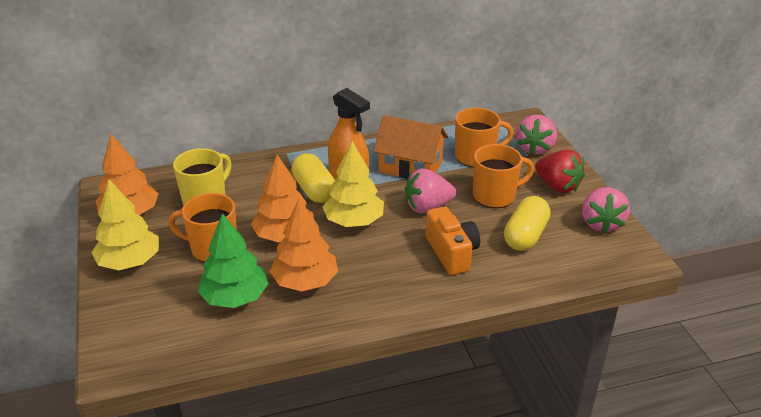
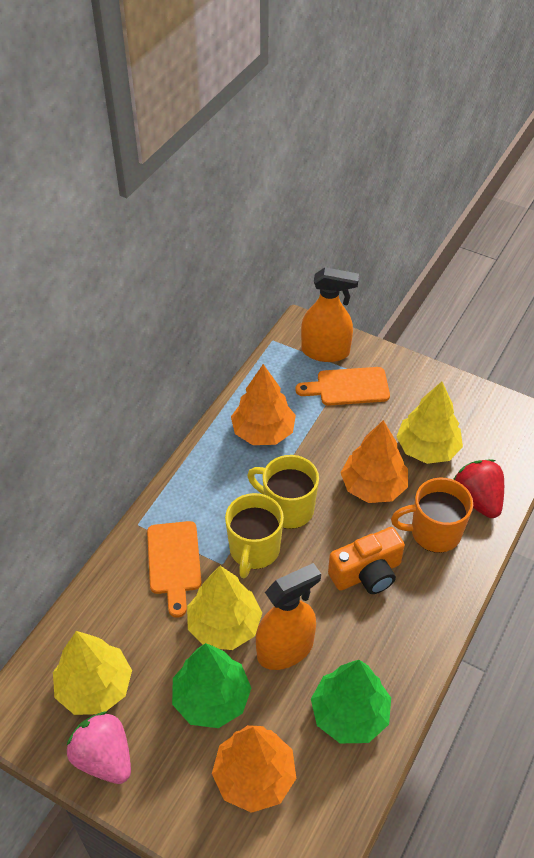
green tree: [197,213,269,308] = 1 -> [172,643,251,728] [311,660,391,743] = 2
orange cutting board: none = 0 -> [147,521,202,618] [295,367,390,405] = 2
orange house: [373,115,448,179] = 1 -> none = 0
orange mug: [168,193,237,263] [455,108,514,167] [473,144,534,208] = 3 -> [391,477,473,553] = 1
orange spray bottle: [328,88,370,180] = 1 -> [256,563,321,670] [301,267,359,362] = 2
pink strawberry: [405,168,456,214] [516,115,557,155] [582,187,630,234] = 3 -> [67,711,131,784] = 1
yellow capsule: [292,153,335,203] [504,196,550,251] = 2 -> none = 0
yellow mug: [173,148,232,205] = 1 -> [225,493,284,578] [247,455,319,529] = 2
yellow tree: [91,179,159,270] [323,141,384,227] = 2 -> [53,631,132,715] [187,566,262,650] [396,381,463,464] = 3

